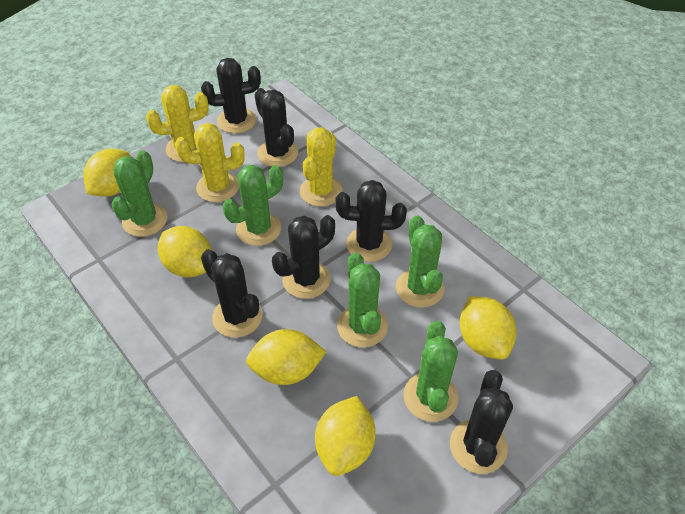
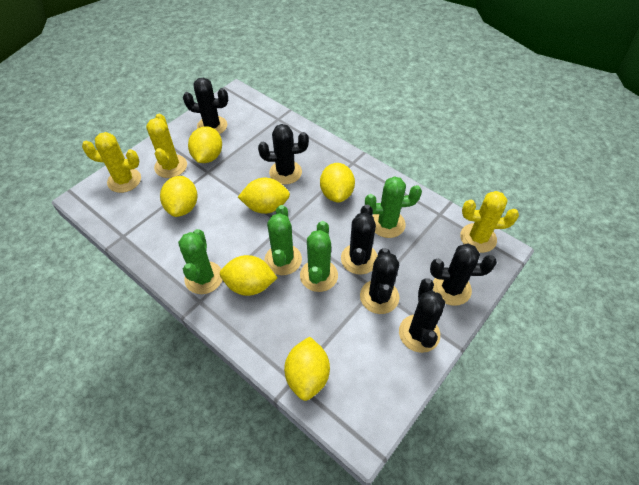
green cactus: [111,150,167,237] [223,165,283,246] [337,253,388,348] [396,215,445,308] [403,321,458,422] = 5 -> [178,229,222,294] [265,205,302,275] [300,221,338,292] [365,176,422,238] = 4
yellow lemon: [83,149,130,197] [158,226,211,277] [246,329,326,385] [315,396,376,476] [460,296,516,359] = 5 -> [160,176,198,217] [188,126,222,163] [220,255,277,296] [238,177,290,214] [284,337,330,401] [320,163,355,203] = 6

